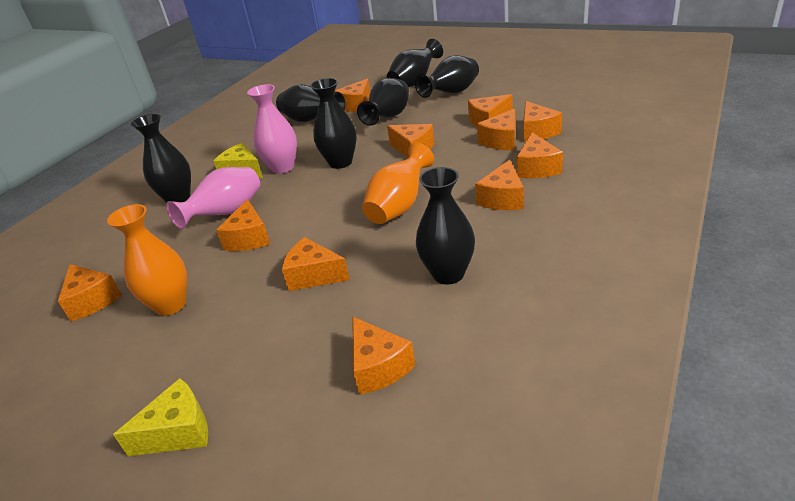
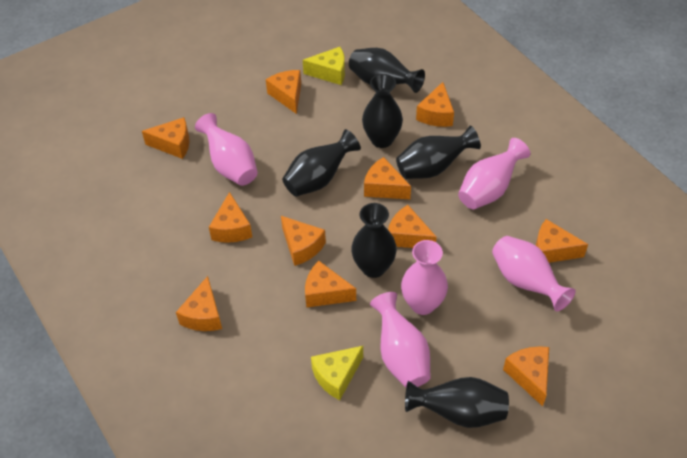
black vase: [131,114,191,203] [276,84,345,122] [310,78,357,169] [357,78,409,126] [387,39,443,87] [415,55,479,98] [416,167,475,285] = 7 -> [282,129,361,197] [349,48,425,93] [351,203,397,278] [362,74,403,148] [396,125,481,179] [405,377,509,428] = 6
orange vase: [107,204,187,316] [362,143,434,224] = 2 -> none = 0
pink vase: [166,167,260,229] [247,84,297,174] = 2 -> [195,113,258,186] [370,292,431,388] [401,240,448,315] [458,138,530,210] [492,236,576,311] = 5

